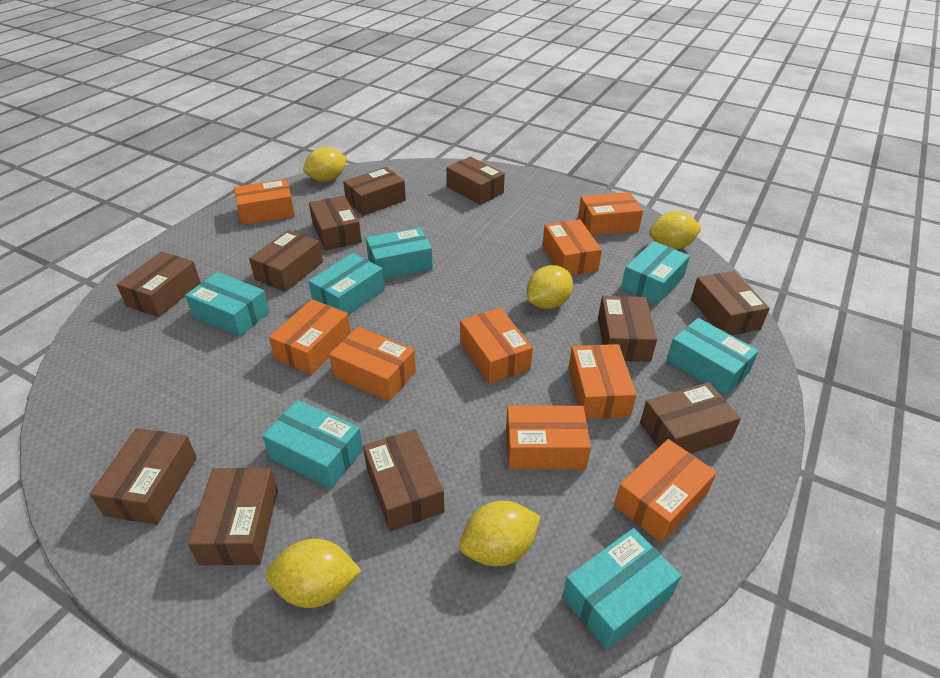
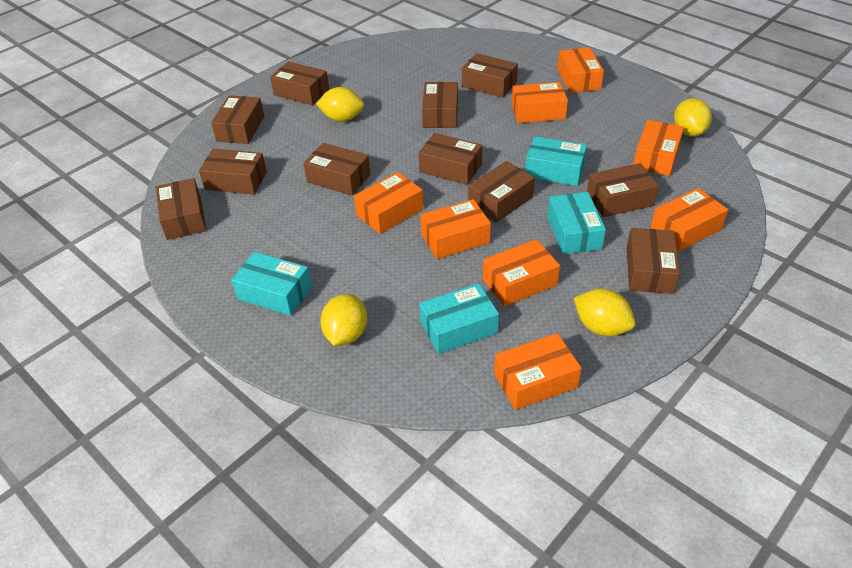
orange box: [234,179,295,225] [269,299,351,375] [329,327,416,401] [460,308,533,384] [506,406,591,470] [543,219,602,275] [568,344,636,419] [578,192,643,236] [614,439,717,543] = 9 -> [354,172,423,234] [420,199,491,259] [483,239,560,306] [494,333,582,410] [512,82,568,123] [557,47,604,93] [633,120,684,176] [650,188,728,251] = 8
turquoise box: [185,272,270,337] [262,400,363,488] [308,253,384,315] [366,227,433,280] [562,528,681,650] [621,241,690,305] [666,318,759,396] = 7 -> [231,252,312,316] [419,283,499,354] [525,136,587,186] [547,192,606,254] = 4
yellow lemon: [266,539,361,608] [303,147,347,182] [460,501,541,566] [527,265,573,309] [649,211,702,250] = 5 -> [316,87,364,122] [320,294,367,346] [574,289,636,336] [674,98,712,137] = 4

